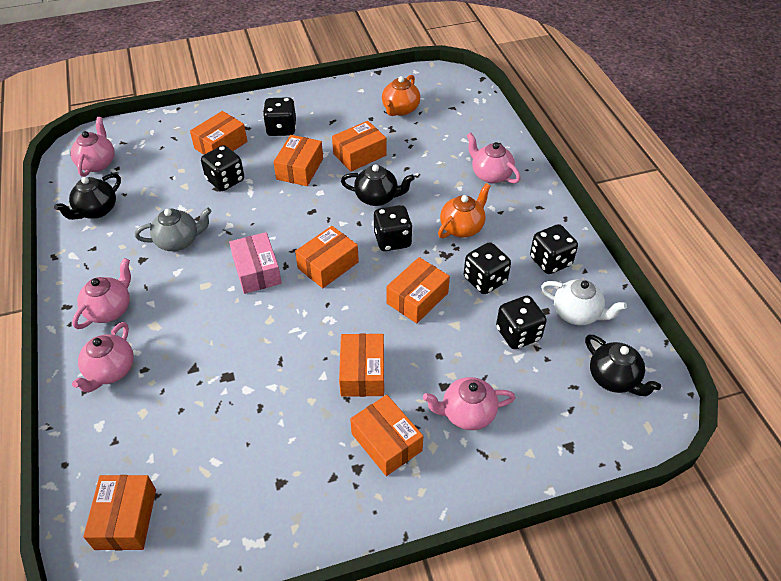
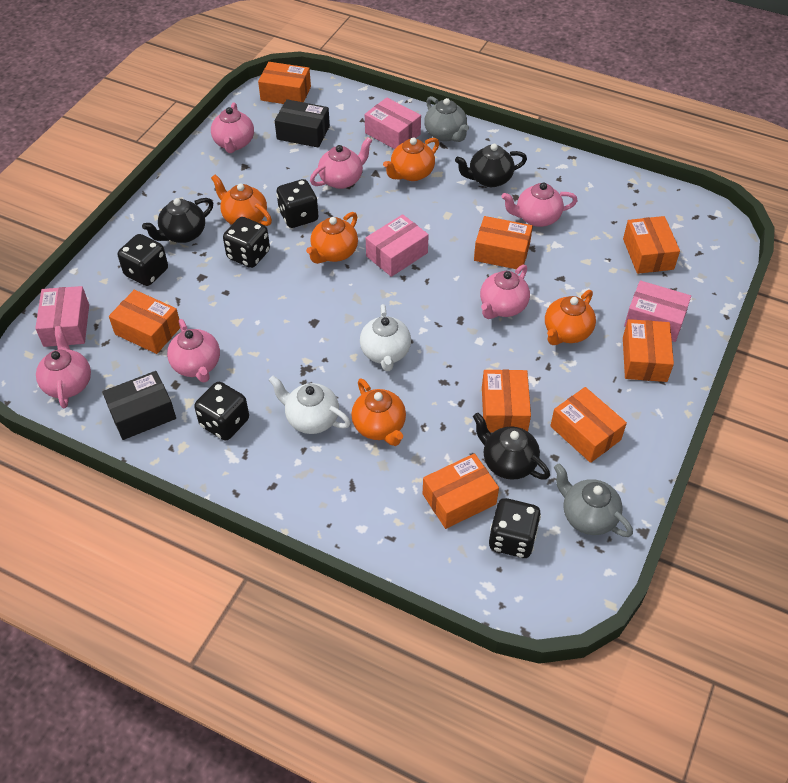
black box: none = 0 -> [102,371,176,440] [275,99,330,148] = 2
black dice: [201,145,244,191] [263,97,296,136] [374,205,413,251] [464,242,511,294] [496,296,547,349] [530,224,578,274] = 6 -> [118,234,168,286] [194,382,249,441] [223,217,270,268] [276,179,319,228] [489,498,541,558] = 5
grey teapot: [135,208,212,251] = 1 -> [424,96,469,142] [554,463,633,537] = 2
orange teapot: [382,75,420,116] [438,183,491,238] = 2 -> [211,174,272,226] [306,212,358,264] [351,378,406,446] [383,137,439,181] [545,290,596,345] = 5
pink box: [229,232,282,294] = 1 -> [35,286,89,347] [365,97,421,149] [366,214,429,277] [624,280,691,342] = 4
pink teapot: [71,117,115,177] [72,258,131,329] [72,322,134,393] [423,377,516,430] [467,133,521,184] = 5 -> [36,326,91,408] [167,319,220,382] [211,102,254,153] [310,137,372,189] [480,265,530,319] [501,182,578,227] = 6
white teapot: [541,279,627,326] = 1 -> [269,376,351,434] [360,304,411,371] = 2

